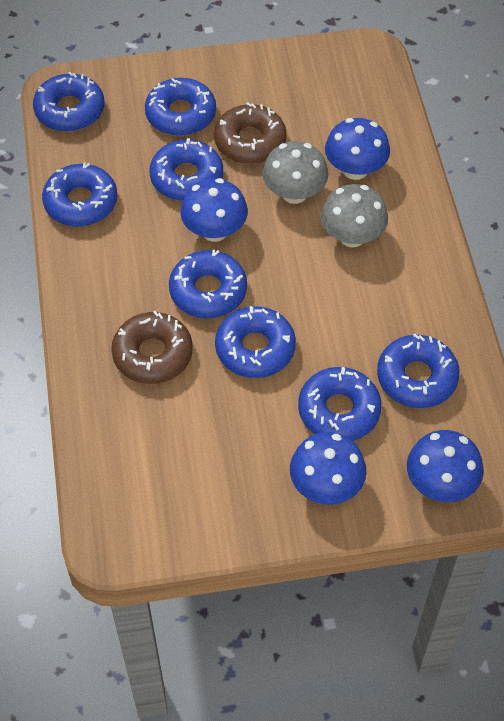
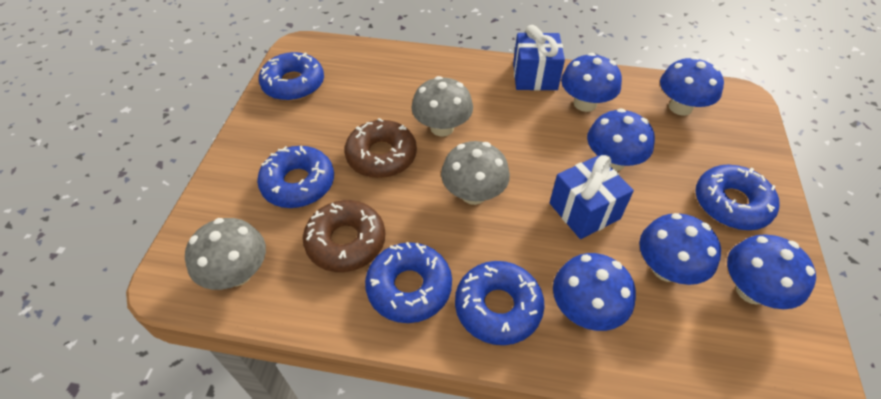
blue donut: [33,71,104,132] [42,163,118,227] [145,78,216,136] [149,138,223,201] [169,250,247,318] [215,306,296,378] [298,367,382,441] [377,334,460,408] = 8 -> [257,146,334,208] [259,52,324,101] [365,242,452,323] [455,261,545,345] [695,165,779,230] = 5
blue gift: none = 0 -> [513,25,565,91] [550,155,634,239] = 2
blue mushroom: [180,178,248,242] [290,432,366,504] [325,118,390,180] [407,430,484,502] = 4 -> [553,253,636,331] [561,53,622,112] [587,108,655,171] [639,213,721,285] [660,56,724,116] [727,234,816,309] = 6
grey mushroom: [262,141,328,204] [321,184,388,247] = 2 -> [185,218,266,290] [411,76,473,137] [441,141,510,205] = 3

